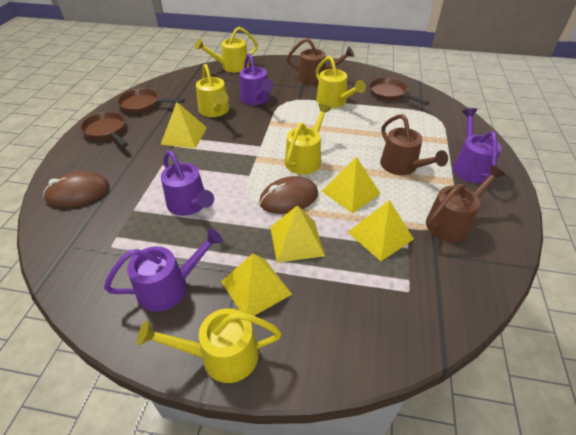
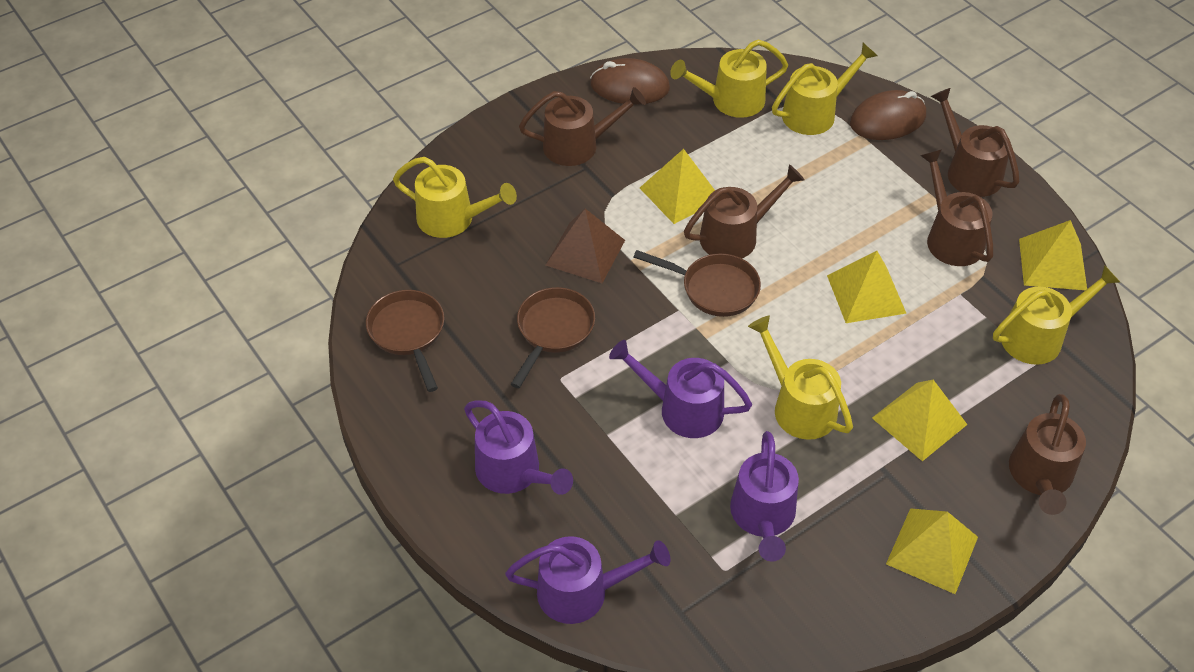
brown pyramid: none = 0 -> [546,209,625,283] = 1
brown watering can: [287,38,354,85] [380,114,448,175] [426,165,505,242] = 3 -> [519,87,646,166] [684,164,804,259] [920,149,993,266] [931,88,1020,197] [1009,394,1086,515] = 5

